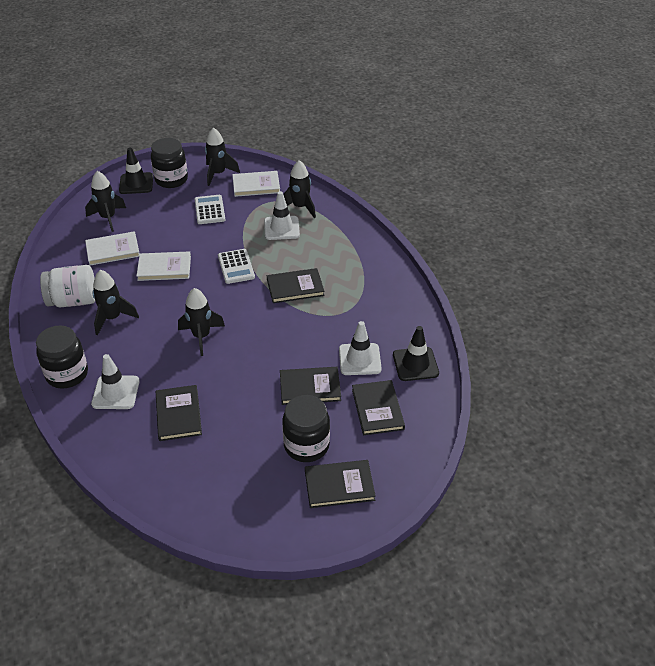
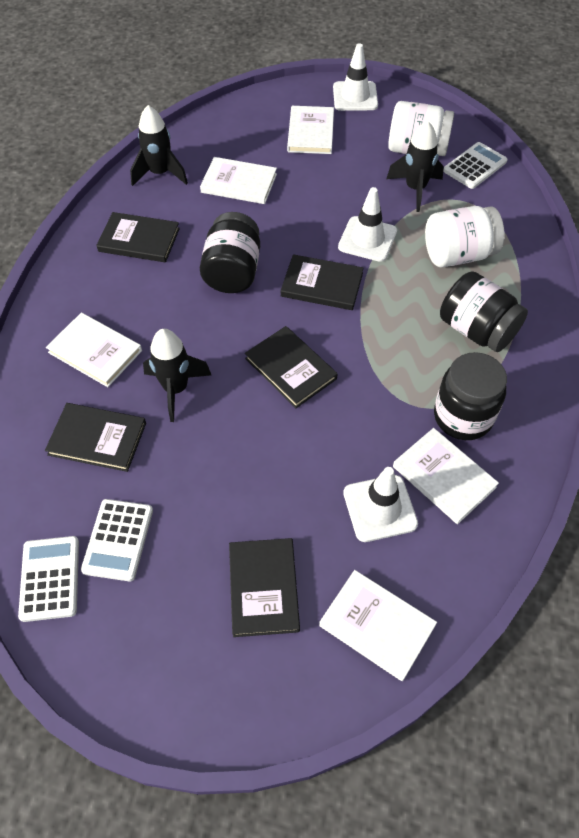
black rocket: [85,171,126,232] [93,270,139,336] [178,288,225,356] [205,127,240,186] [283,160,316,218] = 5 -> [130,105,188,186] [143,329,211,422] [386,121,444,212] = 3
black traffic cone: [119,147,153,194] [393,326,439,381] = 2 -> none = 0
white book: [85,231,140,266] [136,251,191,281] [232,171,280,197] = 3 -> [46,313,142,387] [200,157,277,204] [287,106,334,154] [319,570,437,681] [393,428,499,524] = 5
white calculator: [195,195,225,224] [218,249,255,284] = 2 -> [18,536,79,622] [81,499,153,581] [443,142,508,189] = 3
white jar: [40,265,95,308] = 1 -> [388,101,454,156] [425,206,504,268] = 2

